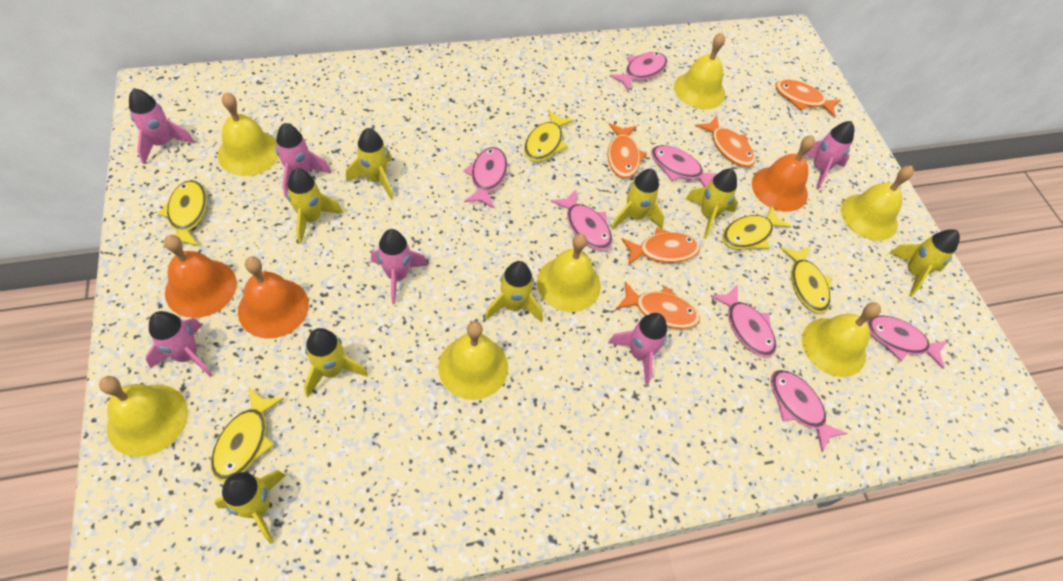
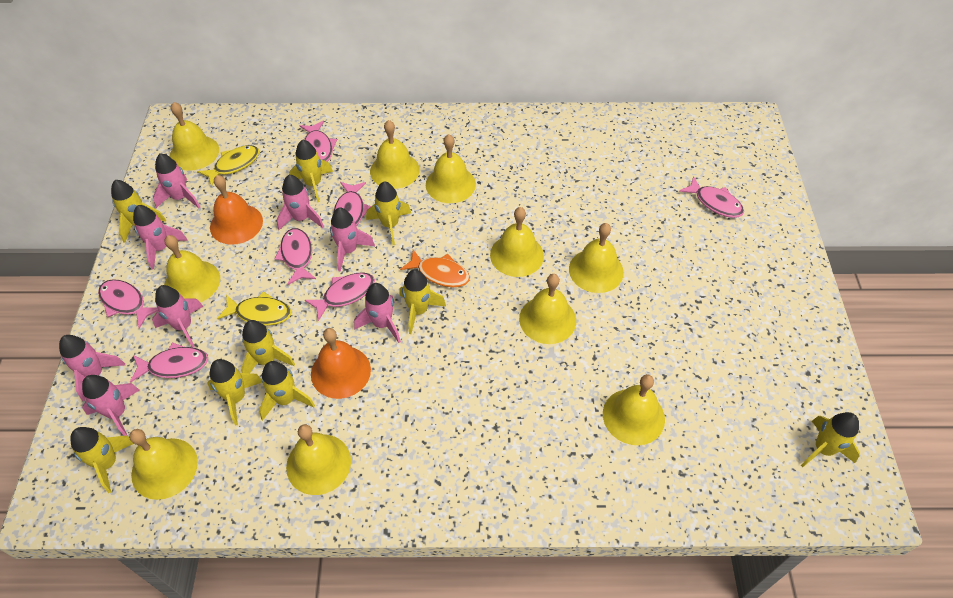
orange bell: [164,235,237,318] [238,257,309,339] [752,135,815,212] = 3 -> [210,175,263,245] [311,328,371,399] = 2
orange fish: [607,123,647,178] [616,282,700,329] [621,228,700,265] [696,116,756,167] [776,80,841,118] = 5 -> [400,250,470,287] = 1
pink rocket: [129,89,194,164] [145,311,213,377] [276,123,331,198] [371,229,428,304] [608,313,667,385] [797,121,854,189] = 6 -> [59,335,125,401] [82,375,140,436] [133,205,188,270] [152,285,204,348] [153,153,200,208] [277,175,324,230] [330,208,375,272] [354,283,401,343] = 8
yellow bell: [99,376,188,457] [218,92,279,176] [438,321,508,400] [537,233,601,312] [674,33,725,109] [802,302,881,377] [841,166,914,241] = 7 -> [129,429,198,500] [164,235,220,302] [170,102,219,171] [286,424,351,495] [370,120,420,189] [426,134,476,203] [490,207,544,277] [519,274,576,344] [569,223,624,293] [603,374,665,445] = 10
yellow fish: [158,180,207,248] [211,388,285,481] [524,109,574,162] [723,205,792,250] [781,246,832,313] = 5 -> [197,145,259,187] [217,291,291,326] = 2
yellow rocket: [215,470,286,544] [287,168,343,244] [304,328,368,397] [346,128,393,200] [485,261,543,322] [611,169,664,230] [685,169,738,239] [889,229,960,297] = 8 -> [70,427,134,493] [111,180,166,243] [208,359,262,425] [241,320,295,373] [259,361,315,420] [289,139,333,202] [366,181,411,245] [399,269,446,334] [801,412,860,467] = 9

